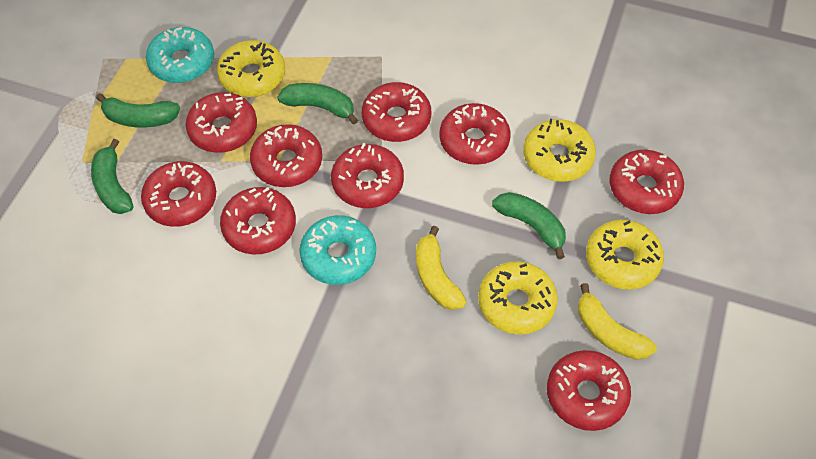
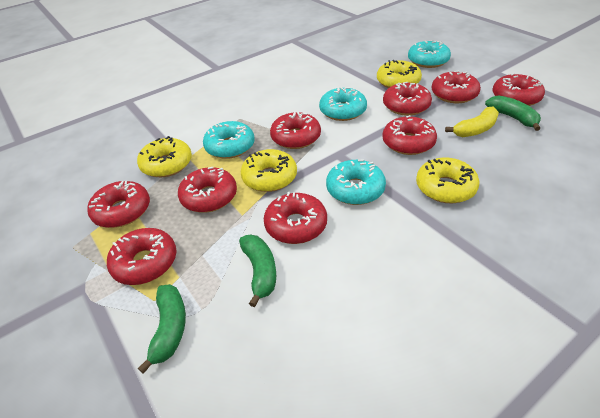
green banana: [91,139,133,214] [96,93,180,128] [277,83,358,125] [492,192,566,259] = 4 -> [138,284,186,374] [239,235,276,307] [485,95,541,131] = 3
turquoise donut: [146,27,214,83] [299,215,376,285] = 2 -> [203,121,255,159] [319,87,367,121] [326,159,386,205] [408,40,451,68] = 4
yellow banana: [416,226,466,310] [578,283,657,360] = 2 -> [445,107,499,137] = 1

